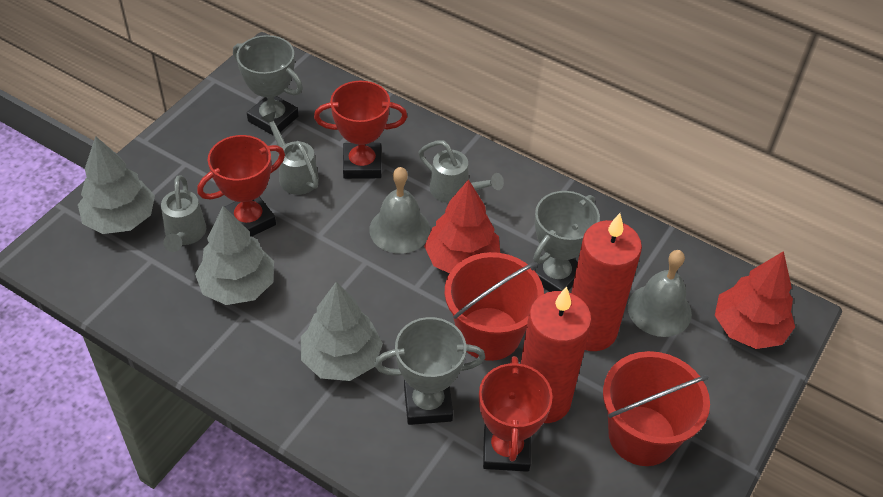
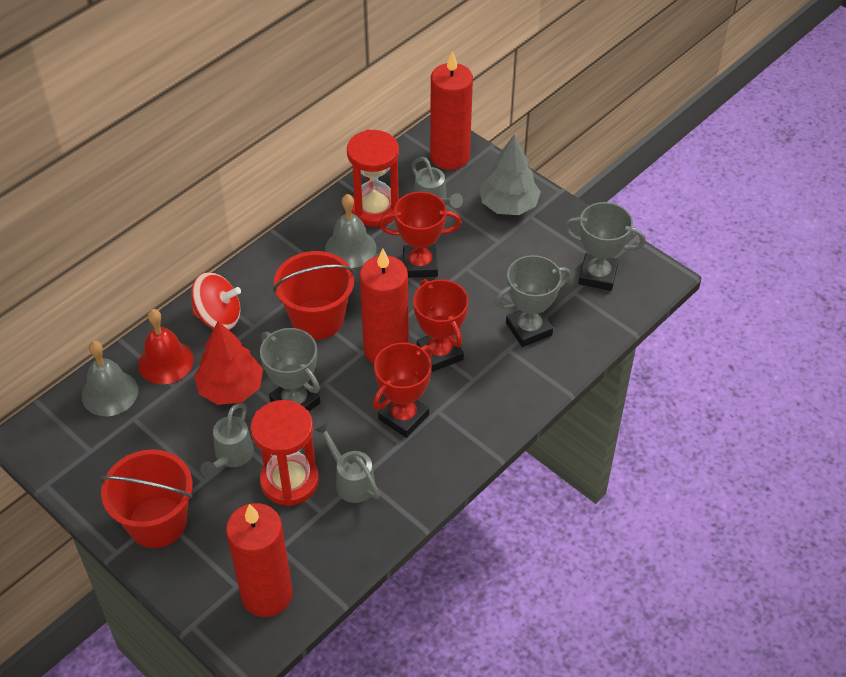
grey tree: [78,136,155,234] [195,206,274,305] [301,282,383,381] = 3 -> [479,135,541,215] = 1
red bell: none = 0 -> [138,309,194,384] = 1
red candle: [521,287,592,423] [571,213,642,351] = 2 -> [226,503,293,617] [360,248,409,364] [430,51,473,170] = 3
red hourglass: none = 0 -> [251,400,319,506] [347,129,399,227] = 2
red spinning top: none = 0 -> [191,272,241,330] = 1
red tree: [424,179,500,273] [715,251,795,349] = 2 -> [194,321,263,405] = 1

